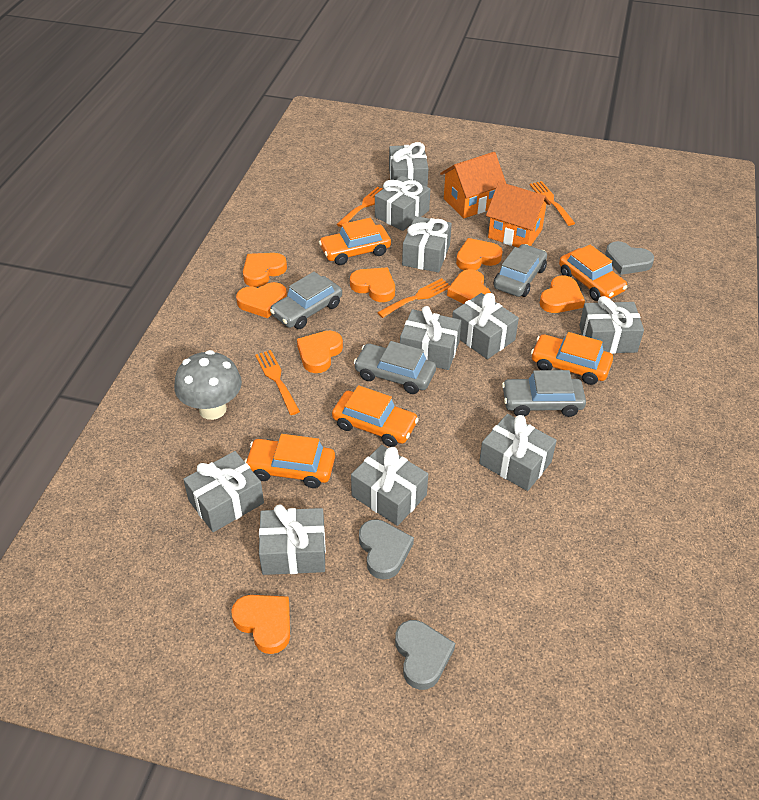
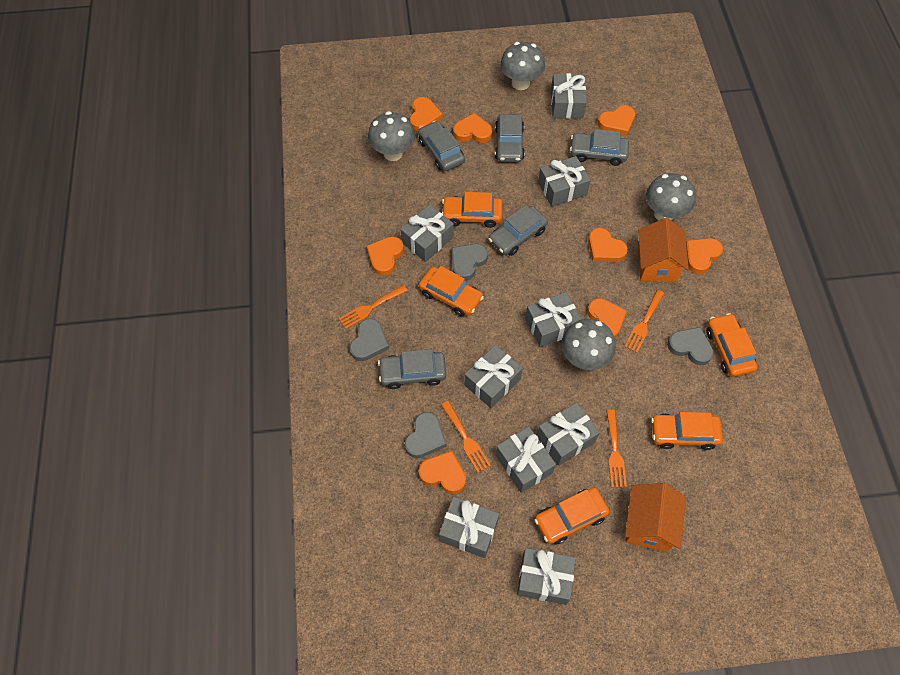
grey car: [270,272,342,329] [354,341,436,394] [494,244,547,297] [502,370,586,417] = 4 -> [378,349,446,389] [418,121,465,171] [489,205,548,256] [495,114,525,162] [570,129,629,166] = 5
grey gift: [183,451,264,532] [259,504,326,575] [351,445,428,526] [375,176,430,231] [389,142,428,187] [400,306,461,370] [402,216,452,273] [452,293,519,359] [479,414,557,491] [579,296,644,354] = 10 -> [400,205,454,262] [439,497,499,558] [464,345,523,408] [495,426,556,493] [517,548,576,605] [525,292,582,347] [537,403,600,466] [538,156,591,207] [551,73,587,119] = 9
grey heart: [359,519,414,579] [395,620,455,690] [605,241,654,275] = 3 -> [349,318,389,361] [405,412,446,458] [452,244,488,281] [667,327,714,365] = 4
grey mushroom: [174,350,242,420] = 1 -> [368,111,415,161] [500,42,545,90] [561,319,616,370] [646,173,696,221] = 4

